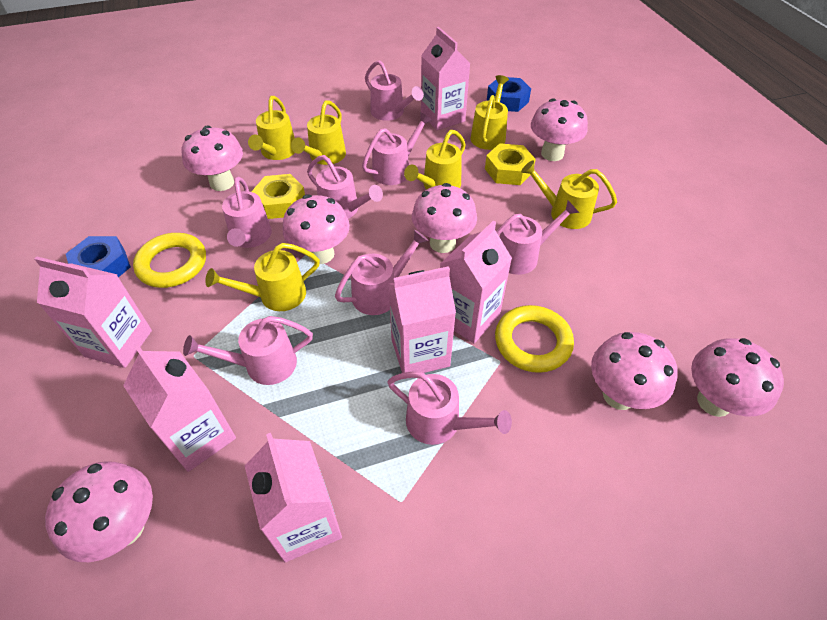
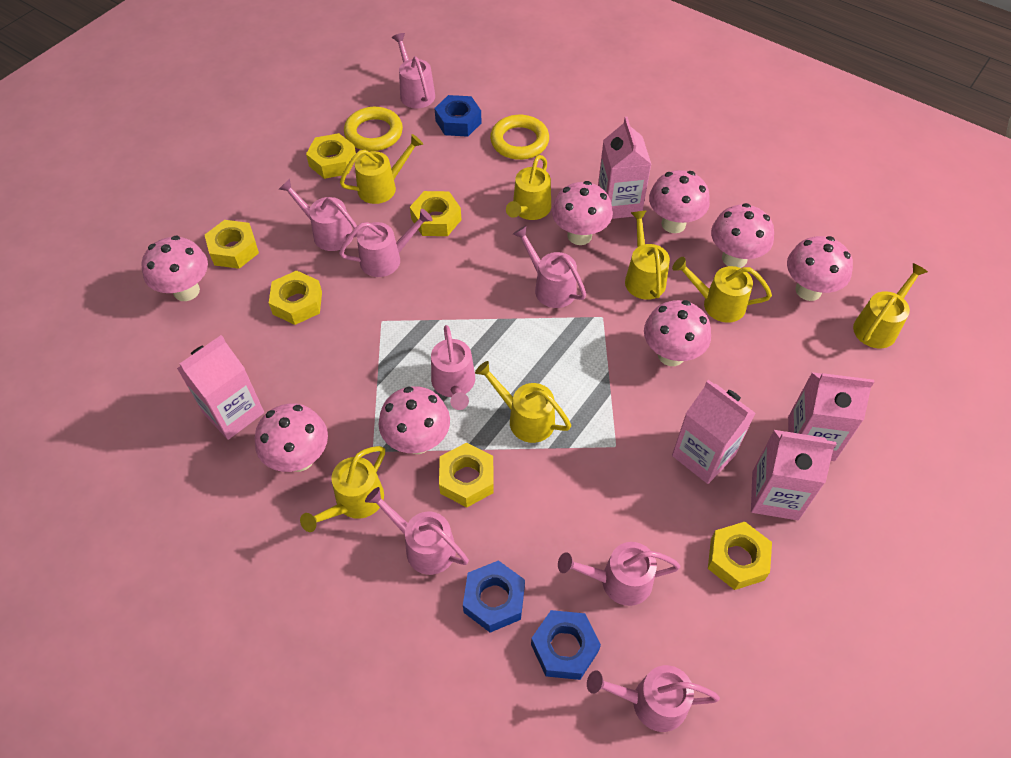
blue nut: [66,236,131,277] [487,77,531,112] = 2 -> [434,95,482,137] [463,560,525,632] [531,610,601,680] = 3
pink carton: [35,257,152,368] [123,344,236,472] [245,433,342,562] [388,266,456,373] [421,27,470,130] [440,221,512,343] = 6 -> [177,335,264,440] [598,117,651,219] [672,380,756,484] [751,430,836,520] [788,372,874,461] = 5
pink mushroom: [45,461,153,562] [181,125,243,191] [283,194,350,264] [412,183,477,253] [531,98,588,161] [591,332,678,410] [691,338,784,417] = 7 -> [141,236,208,301] [255,404,328,472] [379,386,450,454] [552,181,613,245] [644,300,711,366] [649,170,710,233] [711,203,774,268] [787,236,853,301] = 8
yellow nut: [251,174,305,219] [485,143,536,185] = 2 -> [205,220,259,269] [269,270,322,325] [306,133,356,179] [410,191,461,236] [439,442,494,507] [708,522,772,590] = 6
yellow watering can: [205,243,320,311] [248,96,295,160] [291,100,346,165] [404,130,466,189] [471,75,509,150] [521,160,617,229] = 6 -> [300,446,385,532] [340,134,423,204] [475,361,571,443] [506,155,551,220] [625,211,670,300] [672,257,772,323] [853,263,928,349] = 7

